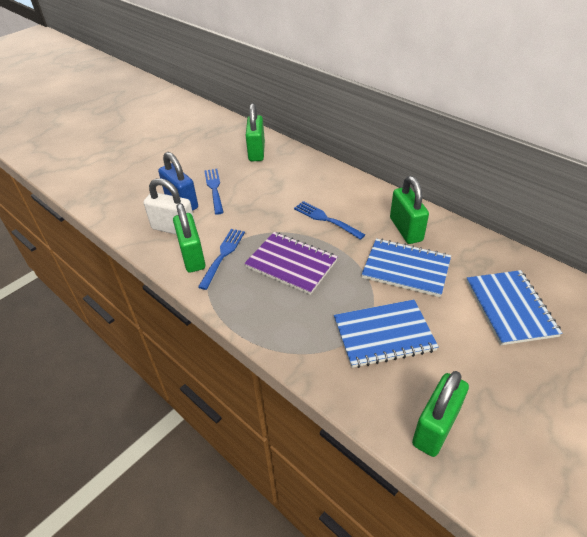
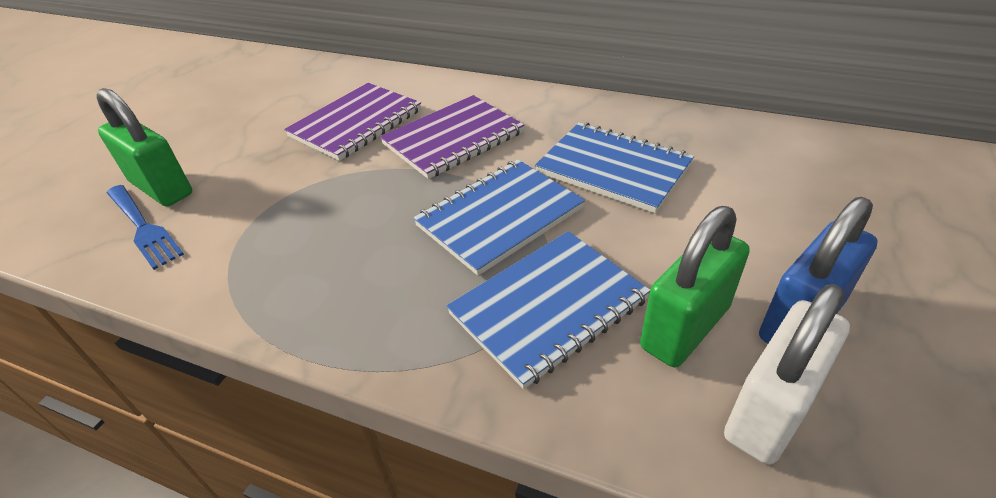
blue fork: [198,229,245,290] [205,169,224,215] [294,201,365,240] = 3 -> [107,185,184,270] = 1
green padlock: [173,203,206,273] [246,103,265,161] [390,176,429,244] [412,371,469,457] = 4 -> [96,88,192,207] [640,206,750,368] = 2
purple notebook: [244,232,338,295] = 1 -> [284,83,421,161] [380,95,524,179] = 2

